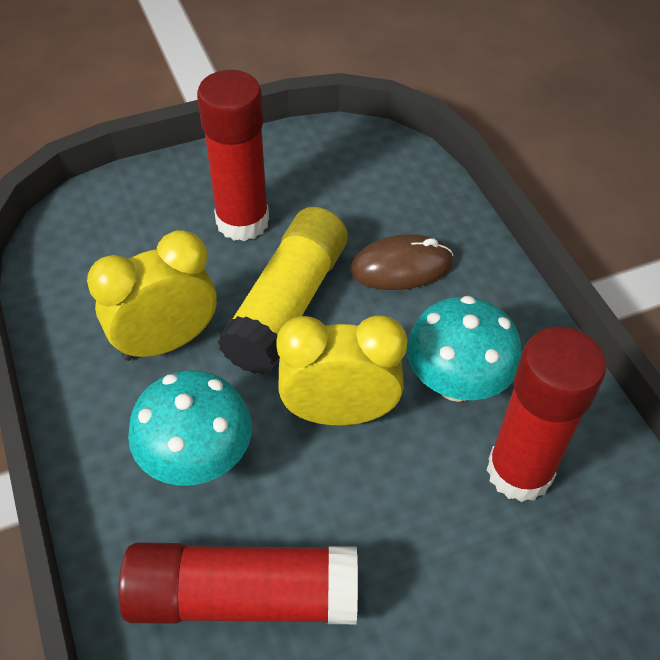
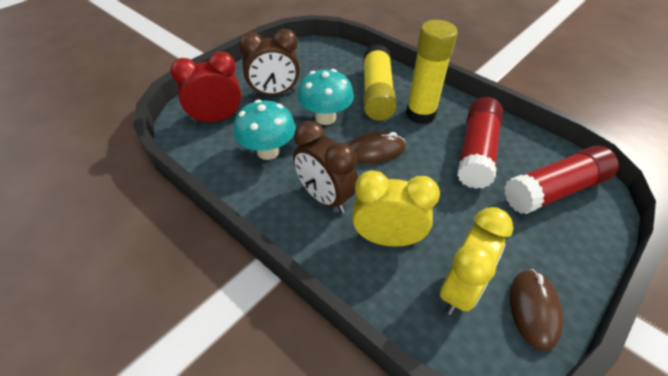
brown clock: none = 0 -> [238,29,300,96] [293,121,358,213] = 2
brown mouse: [350,234,453,290] = 1 -> [348,131,406,163] [510,269,563,351] = 2
red clock: none = 0 -> [170,52,242,124] = 1
red glue stick: [118,543,358,624] [197,70,269,241] [487,327,606,502] = 3 -> [457,97,503,189] [504,145,619,214] = 2
yellow glue stick: [217,207,348,375] = 1 -> [363,44,396,121] [406,20,458,124] = 2

